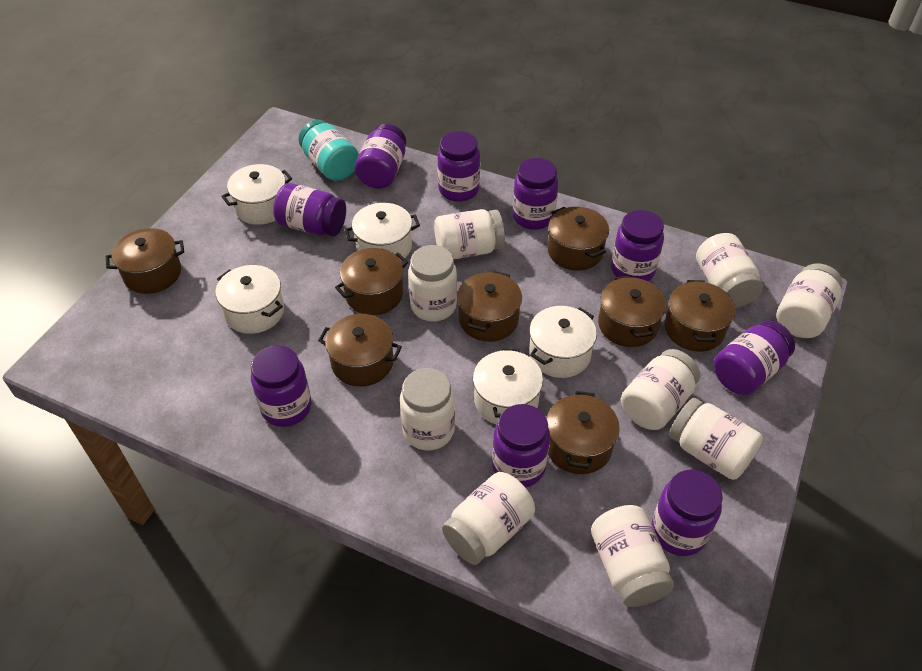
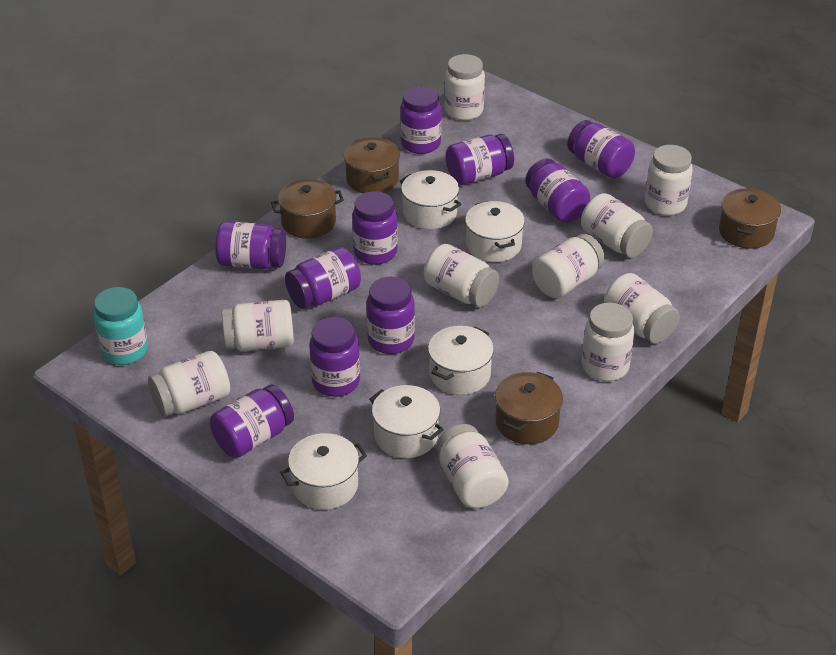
brown pot: [106,228,184,294] [318,314,402,387] [335,248,408,315] [457,271,522,342] [546,391,620,474] [548,207,609,271] [598,276,666,347] [665,280,735,352] = 8 -> [271,179,344,239] [344,137,400,194] [495,372,563,444] [719,188,781,249] = 4
purple jar: [251,346,311,427] [273,183,346,236] [354,124,406,189] [437,131,480,202] [492,404,550,487] [512,158,559,230] [611,210,664,281] [652,469,723,556] [714,320,795,395] = 9 -> [210,384,294,458] [215,221,286,269] [285,247,361,309] [309,317,360,397] [352,191,398,265] [366,277,415,354] [400,86,442,154] [445,134,514,185] [525,159,590,223] [567,120,635,178] = 10
white jar: [400,368,455,451] [408,245,457,321] [434,209,505,259] [442,472,535,565] [591,505,674,607] [621,349,700,430] [669,398,763,480] [696,233,763,308] [777,263,843,338] = 9 -> [148,351,230,417] [222,300,294,351] [424,244,499,307] [436,424,509,508] [444,54,485,121] [532,234,605,298] [581,193,653,257] [582,303,634,381] [604,273,680,343] [645,145,693,216] = 10

